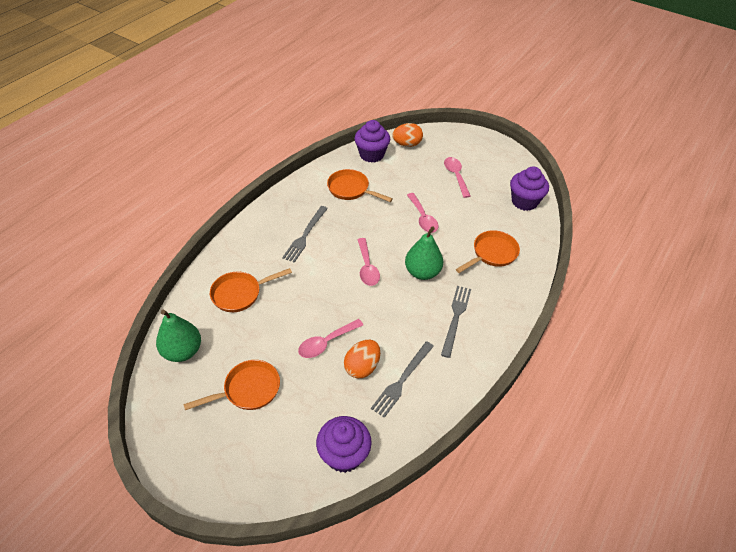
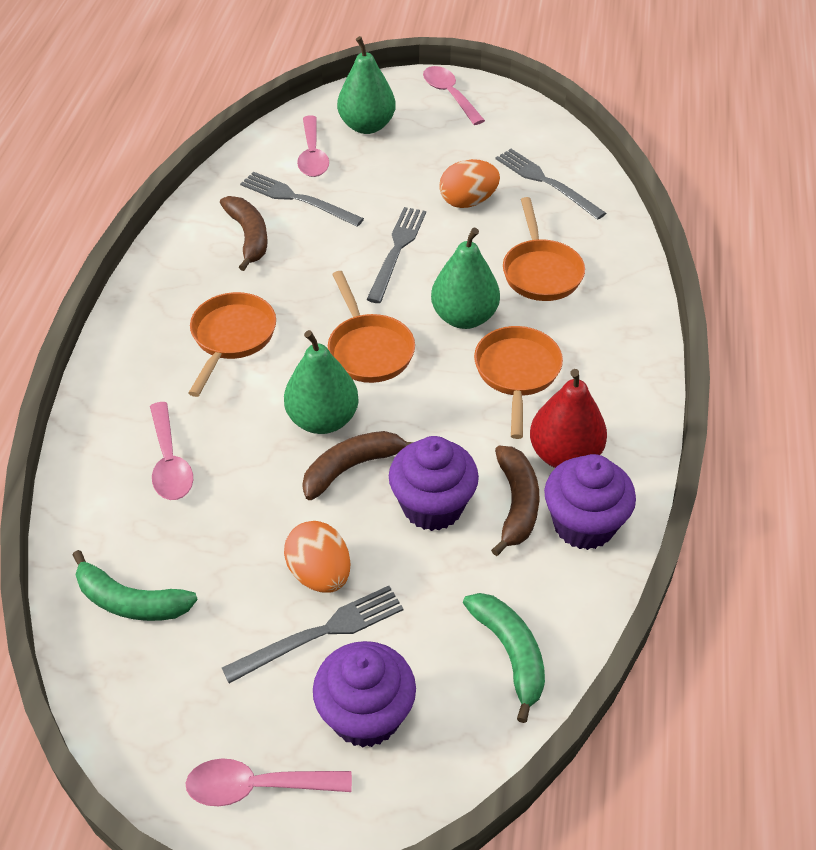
brown banana: none = 0 -> [220,196,268,271] [302,431,413,500] [491,446,539,556] = 3
green banana: none = 0 -> [73,550,198,621] [463,593,545,723] = 2
green pear: [156,310,201,362] [405,226,443,280] = 2 -> [284,330,359,434] [337,36,396,134] [431,228,500,329] = 3
grey fork: [282,206,328,263] [371,341,434,418] [441,286,471,358] = 3 -> [222,586,404,683] [240,172,364,227] [366,207,426,303] [495,149,606,220] = 4
red pear: none = 0 -> [530,369,607,468] = 1

